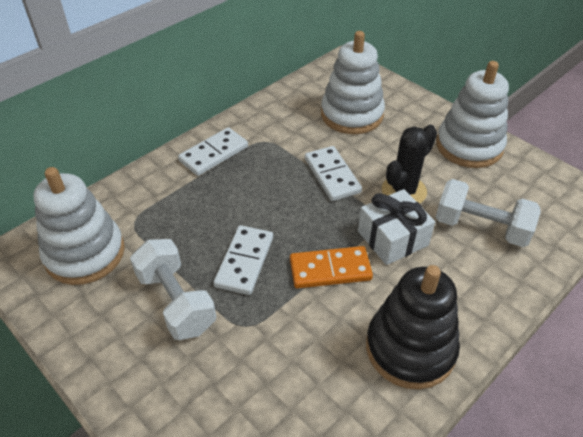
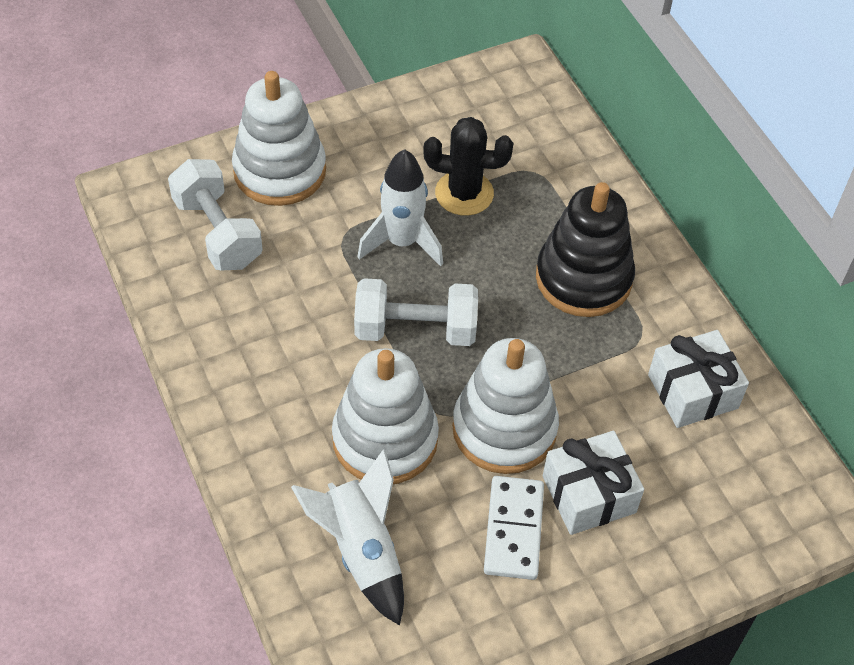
orange domino: [290,246,373,288] = 1 -> none = 0
white domino: [178,127,248,176] [213,225,273,295] [305,146,362,201] = 3 -> [484,476,544,580] = 1
white gift: [358,189,435,265] = 1 -> [543,431,644,535] [648,330,749,428] = 2
white rocket: none = 0 -> [291,449,404,625] [357,149,443,266] = 2

